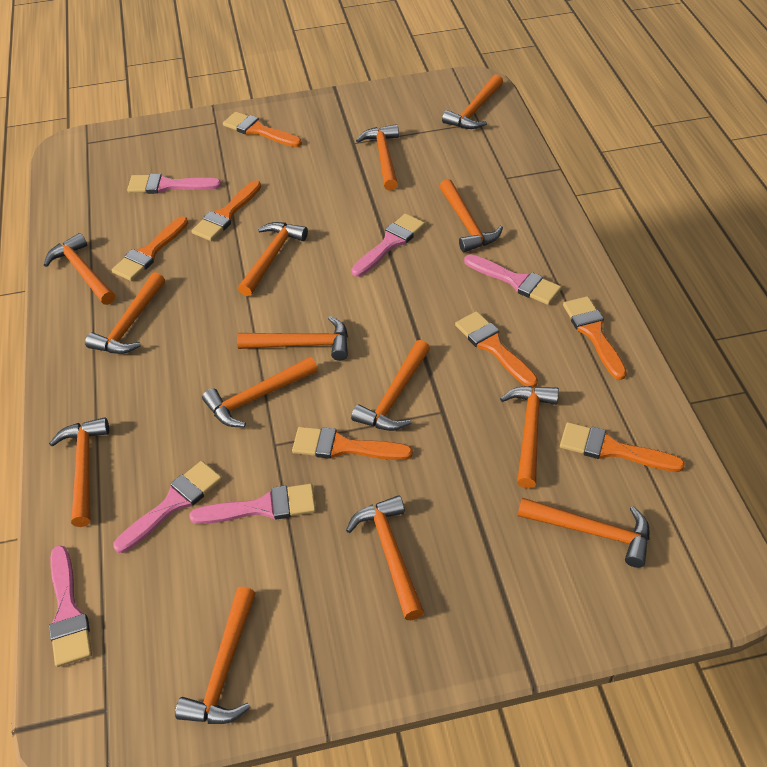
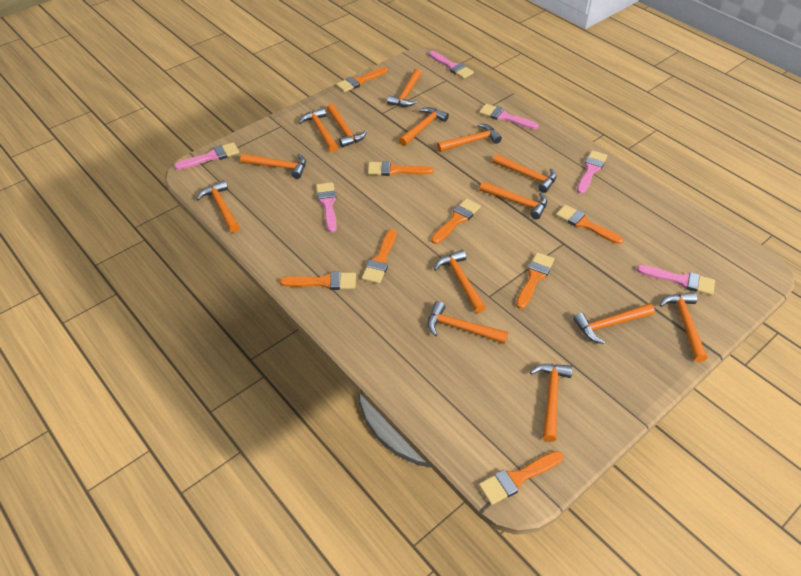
orange brush: [112,216,188,281] [191,180,261,241] [223,112,302,147] [292,427,413,460] [455,311,538,388] [560,422,685,472] [563,296,627,380] = 7 -> [280,272,356,290] [336,67,388,92] [362,229,396,284] [368,161,434,176] [431,199,481,244] [479,451,563,505] [516,252,554,309] [556,205,623,244] = 8

